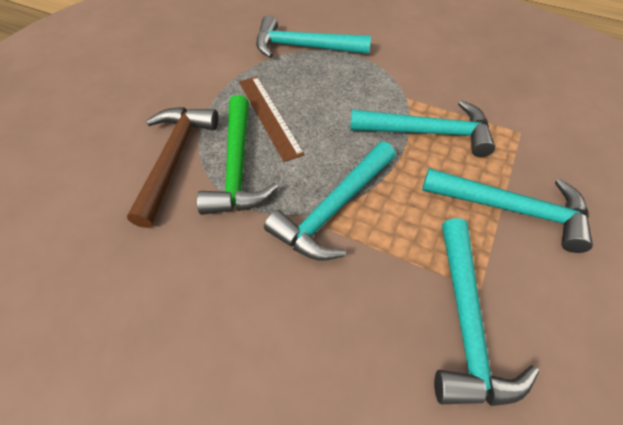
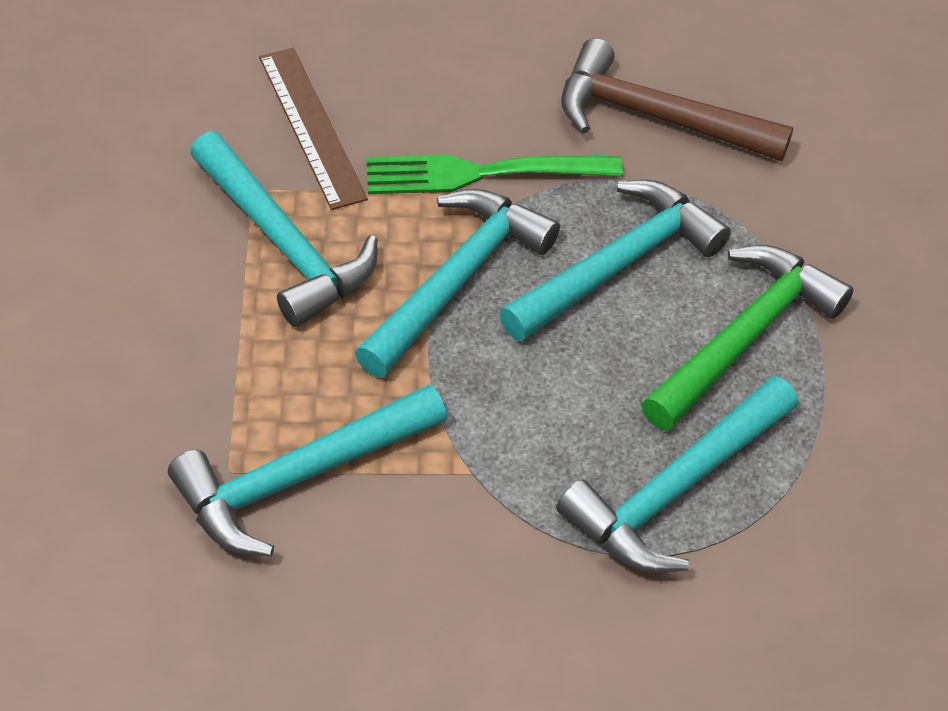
green fork: none = 0 -> [366,155,623,194] = 1

